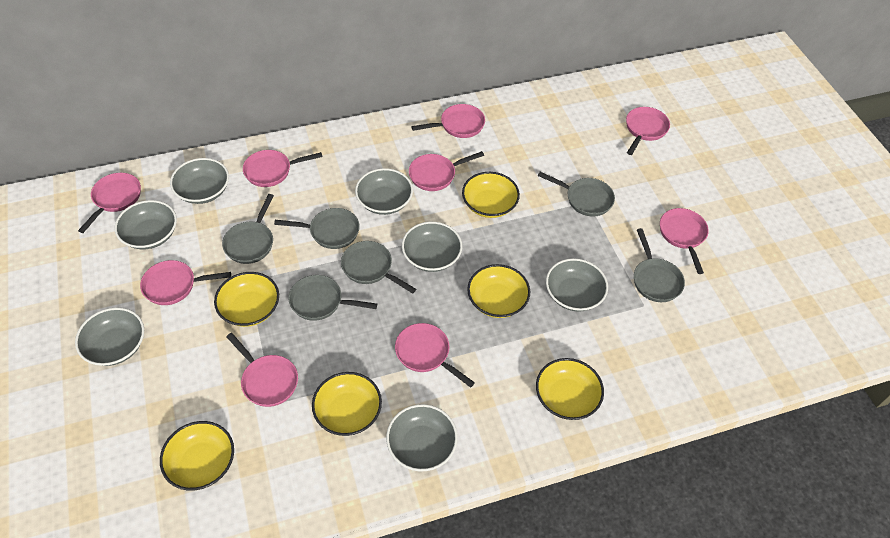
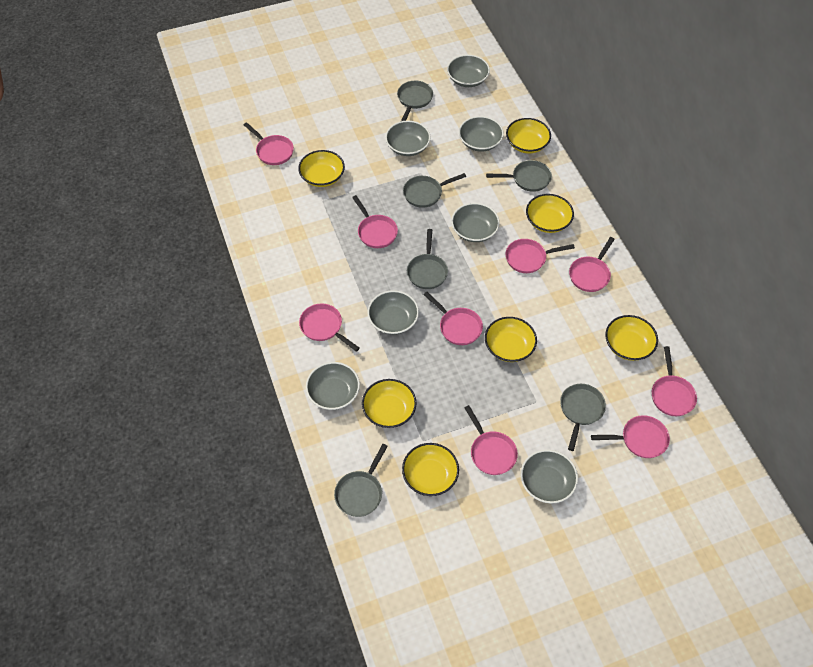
yellow bowl: [160,421,234,491] [214,272,279,327] [312,372,382,436] [462,172,520,218] [467,264,530,318] [536,358,604,420] = 6 -> [298,150,345,187] [362,379,417,428] [402,443,459,496] [485,317,537,362] [506,118,551,153] [526,194,574,233] [605,315,658,361] = 7

